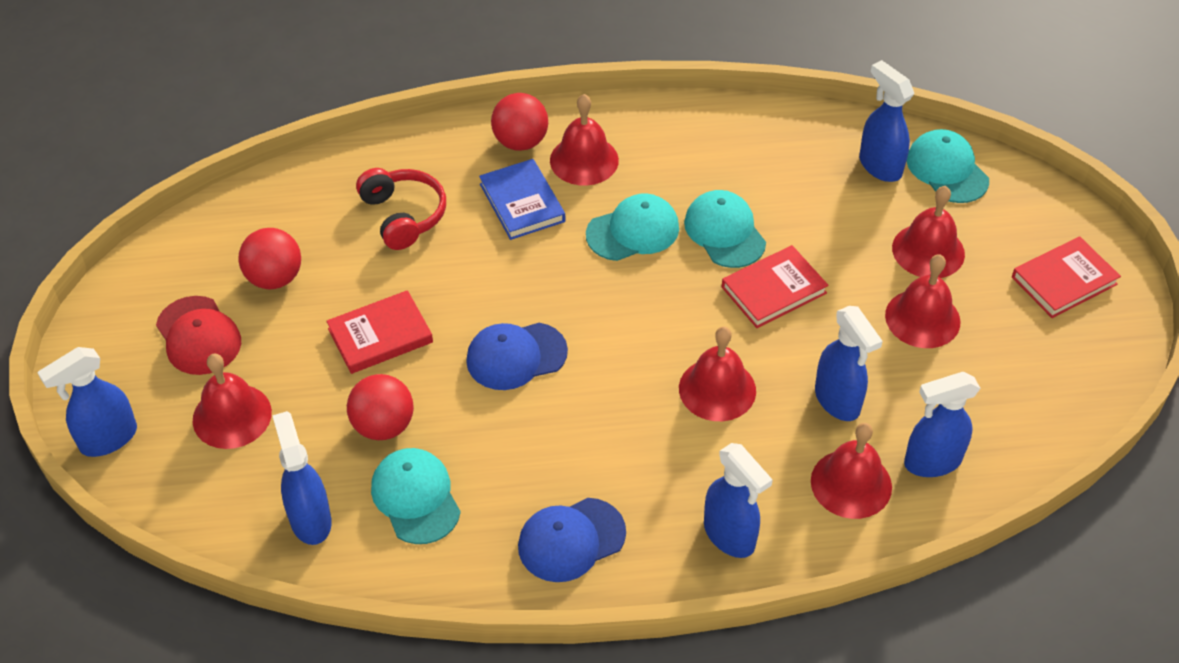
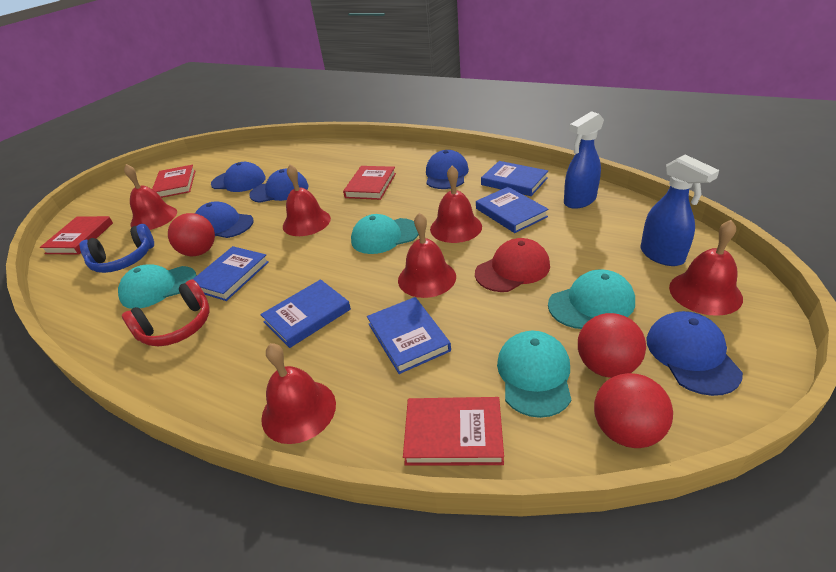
blue book: [479,159,565,240] = 1 -> [193,246,269,301] [260,279,351,348] [367,297,451,374] [476,187,549,233] [481,161,548,196] = 5
blue cap: [466,323,568,390] [518,498,626,582] = 2 -> [195,201,254,238] [211,162,266,192] [249,169,309,203] [426,150,469,189] [646,311,743,396] = 5
blue headphones: none = 0 -> [80,224,154,273] = 1
blue spray bottle: [37,347,137,457] [272,411,332,545] [704,443,773,558] [815,306,883,421] [859,60,914,182] [904,372,981,477] = 6 -> [564,111,604,209] [640,155,719,266] = 2
red book: [326,290,433,374] [722,245,829,328] [1012,236,1121,318] = 3 -> [40,216,113,255] [152,165,195,198] [343,166,396,200] [403,397,504,466] = 4

